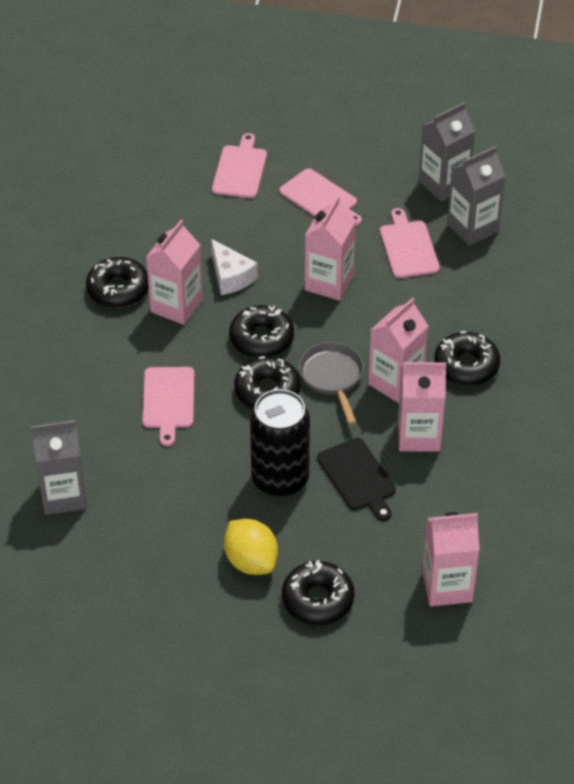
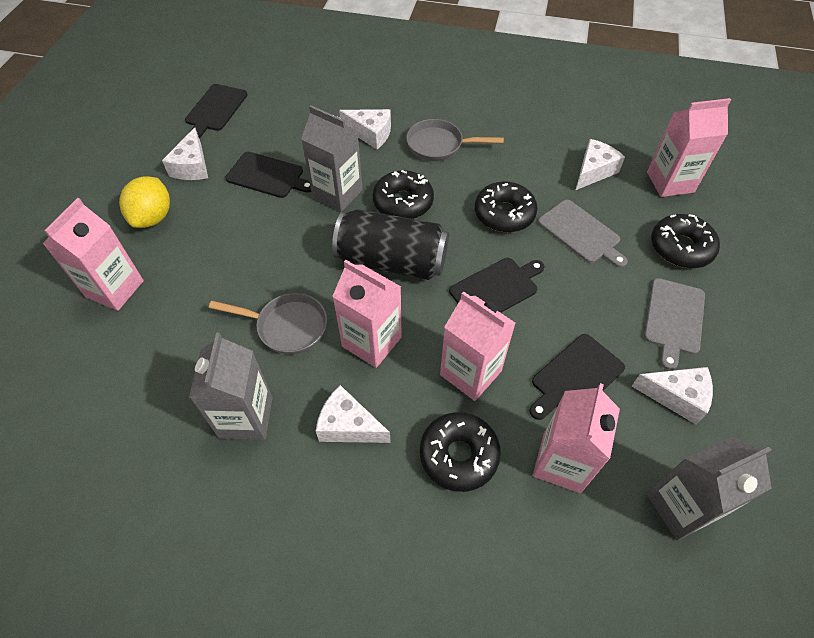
black cutting board: [317,438,396,521] = 1 -> [185,84,248,138] [225,152,311,198] [449,258,544,313] [529,334,625,420] = 4
black donut: [86,257,149,308] [229,305,294,358] [234,356,301,409] [282,560,355,625] [434,331,500,386] = 5 -> [373,170,434,219] [420,412,501,492] [475,182,537,232] [651,214,720,268] = 4
grey cutting board: none = 0 -> [538,200,628,268] [644,278,705,370] = 2
grey pan: [299,342,364,425] = 1 -> [209,293,327,355] [406,119,504,161] = 2
pink cutting board: [143,367,194,446] [212,133,267,198] [279,168,362,226] [380,208,440,278] = 4 -> none = 0
white cheese: [211,239,258,295] = 1 -> [162,128,208,180] [316,385,391,443] [339,109,391,149] [576,139,625,190] [632,367,713,424] = 5

